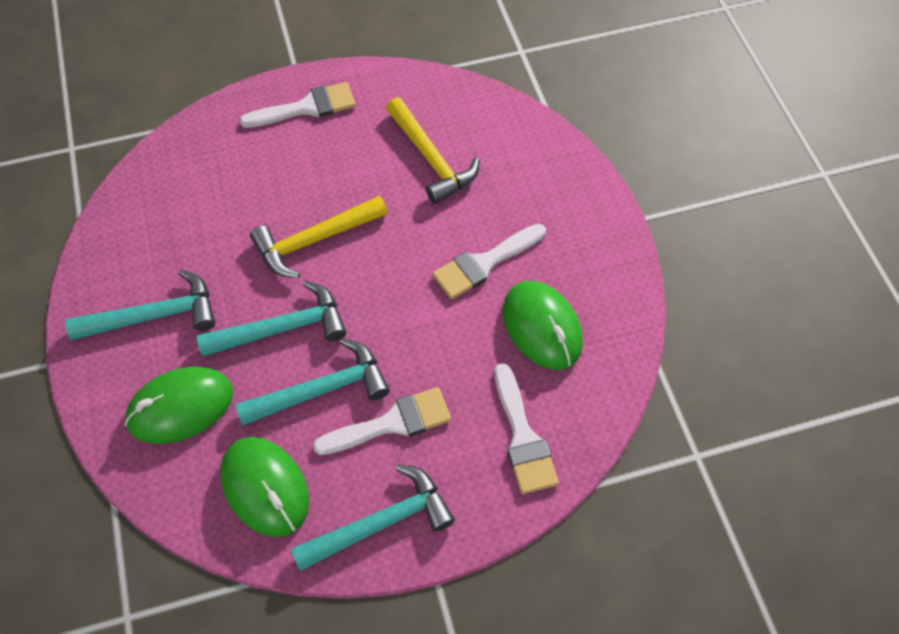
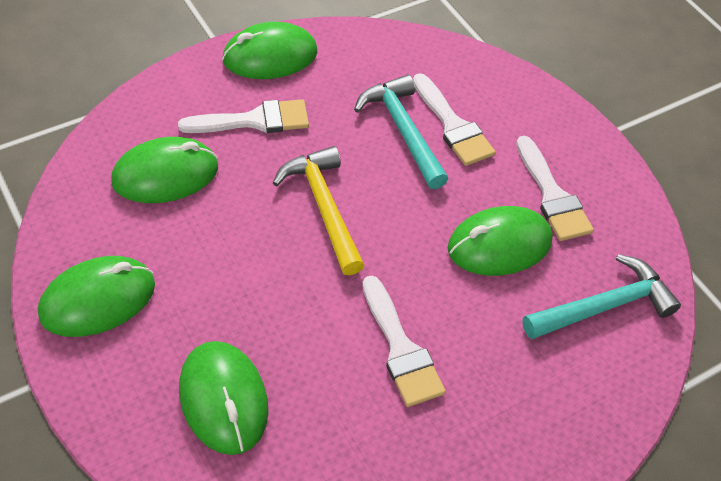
green mouse: [125,367,233,444] [220,437,309,537] [503,281,583,370] = 3 -> [38,256,155,337] [111,137,218,203] [179,341,269,455] [222,22,318,79] [448,206,553,276] = 5
turquoise hammer: [65,270,215,340] [197,281,346,357] [235,338,390,425] [291,464,455,571] = 4 -> [354,75,448,189] [523,254,681,339] = 2
yellow hammer: [250,196,388,278] [386,97,479,204] = 2 -> [273,146,365,275] = 1

